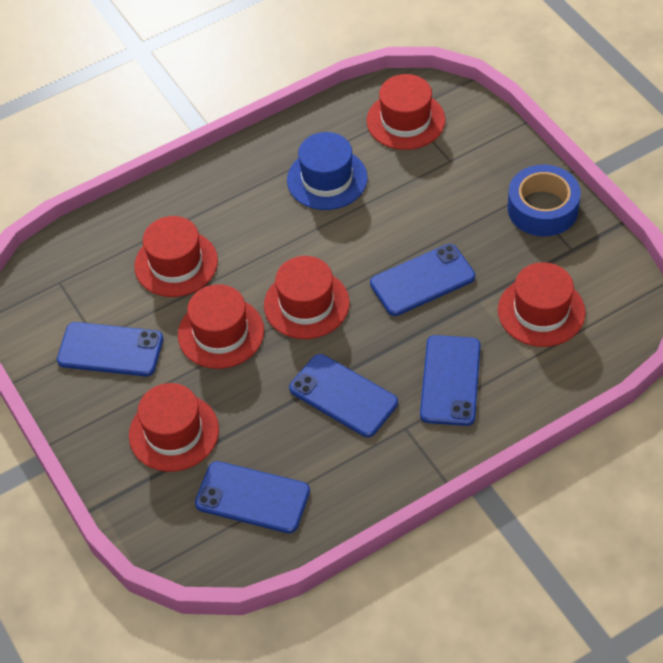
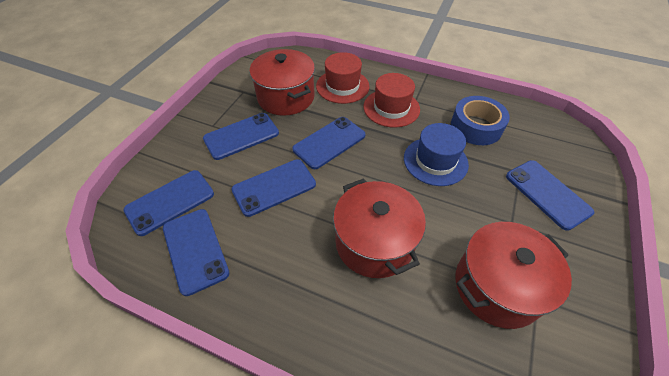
blue phone: [57,322,163,376] [195,461,310,533] [289,354,398,437] [370,244,475,316] [420,335,481,426] = 5 -> [123,170,214,236] [163,209,229,296] [203,113,279,160] [231,159,316,217] [292,117,365,169] [506,160,594,231] = 6
red hat: [129,383,219,472] [134,216,218,297] [178,284,264,369] [264,256,350,339] [367,74,445,150] [498,262,585,347] = 6 -> [316,52,370,104] [364,73,420,128] = 2
red pot: none = 0 -> [249,49,315,116] [333,178,426,278] [455,222,572,329] = 3

